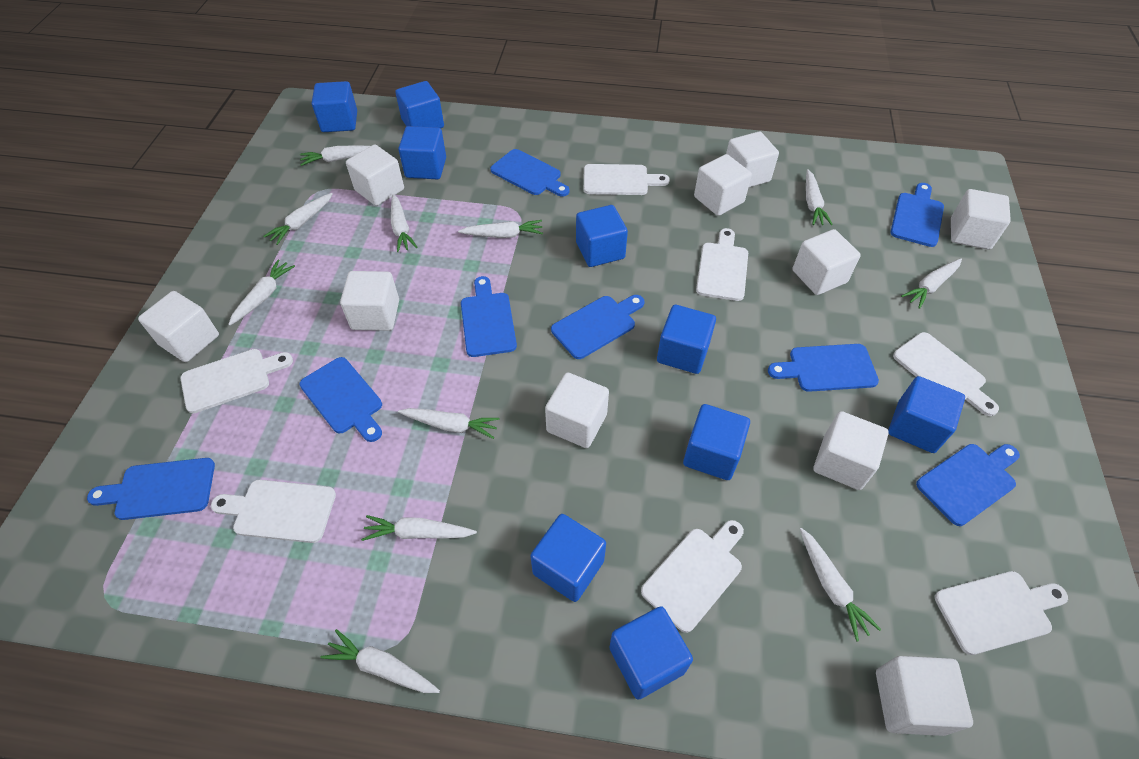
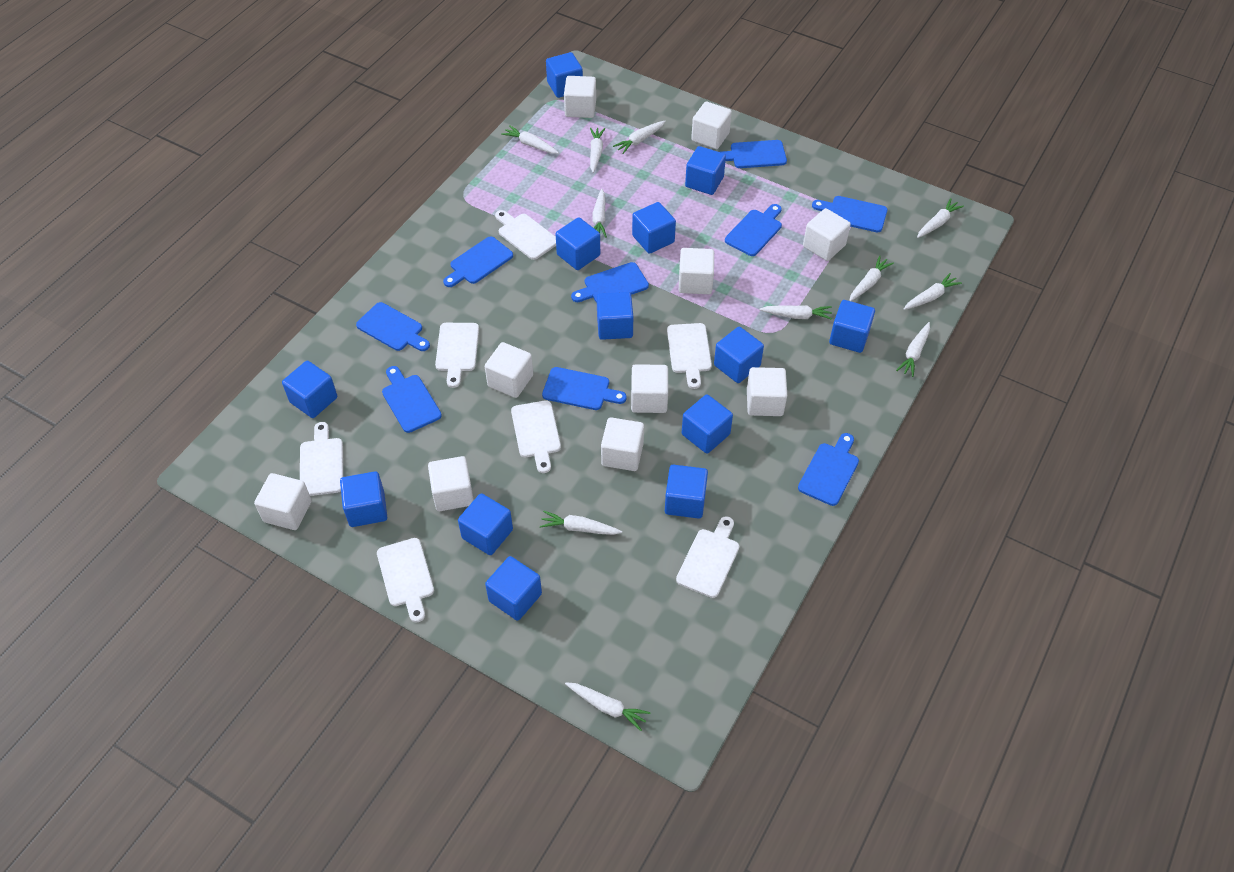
blue cube: [312,81,357,132] [395,81,444,128] [398,126,446,179] [530,514,606,602] [576,205,628,267] [609,606,693,700] [657,305,716,374] [683,404,750,480] [888,376,965,453] = 9 -> [282,361,337,418] [340,471,387,527] [458,493,513,555] [485,556,542,621] [546,52,583,98] [556,217,600,270] [597,292,633,340] [632,202,676,254] [665,465,708,519] [682,394,733,454] [685,146,726,195] [714,327,764,383] [829,300,875,353] = 13
blue cutting board: [87,458,215,520] [299,357,382,442] [461,276,517,357] [490,149,570,197] [551,295,645,359] [768,344,879,392] [891,183,944,247] [916,444,1020,526] = 8 -> [356,302,430,351] [382,366,442,433] [443,236,513,287] [542,367,627,410] [571,262,649,303] [721,140,787,168] [725,204,782,256] [798,433,859,506] [812,196,887,232] = 9

